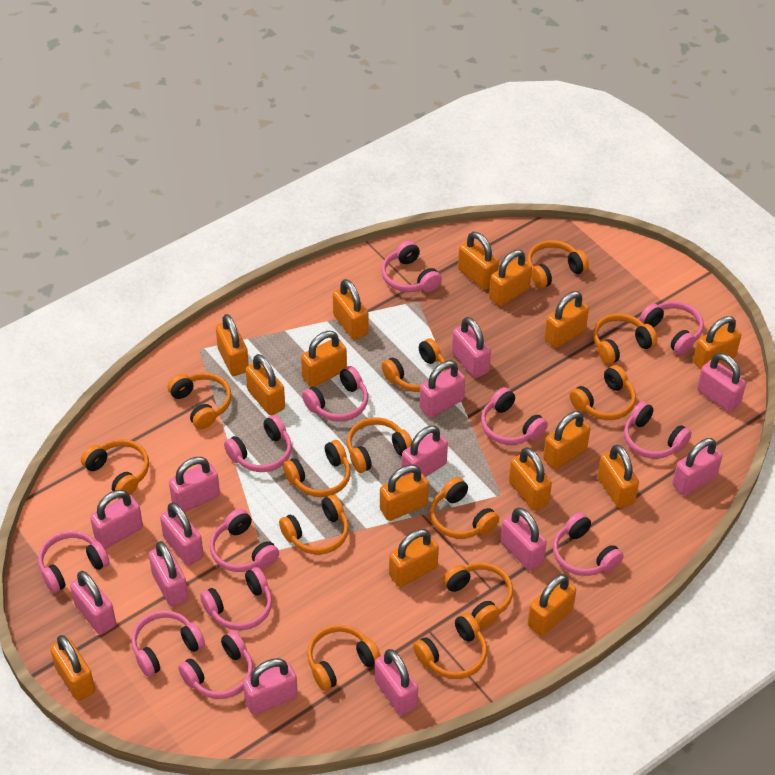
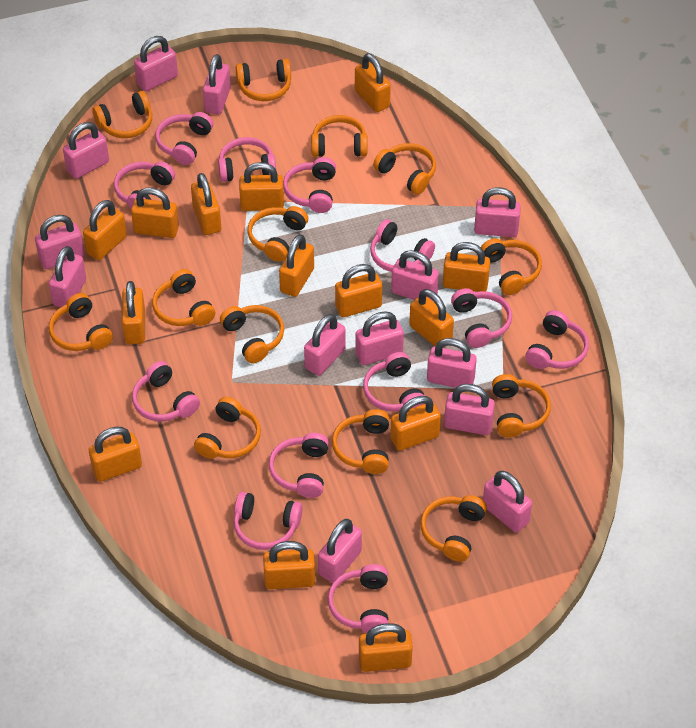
orange padlock: [50,635,95,701] [216,314,249,376] [246,354,285,415] [301,331,347,387] [333,279,369,340] [380,465,429,521] [389,529,439,587] [458,232,499,290] [489,250,532,306] [509,447,552,511] [528,574,576,636] [543,411,590,469] [544,291,589,348] [597,445,639,509] [693,316,741,370] = 15 -> [83,200,127,260] [89,427,142,482] [122,281,145,344] [131,187,179,238] [191,173,221,235] [239,162,284,211] [263,541,315,589] [279,234,314,297] [335,264,382,317] [355,53,391,112] [359,623,413,672] [390,396,441,451] [409,289,454,348] [443,242,490,292] = 14

